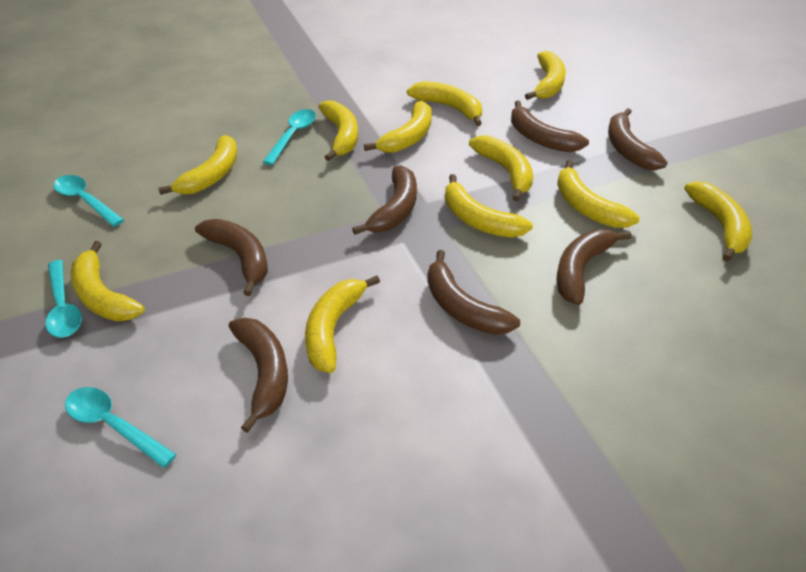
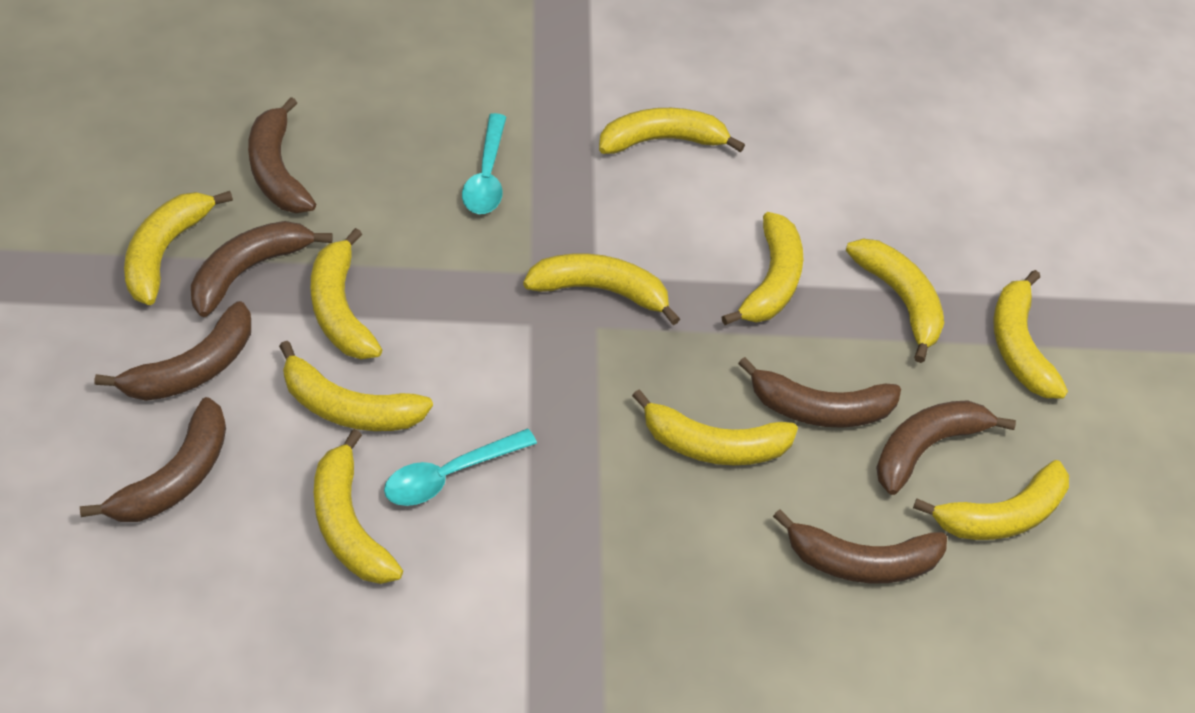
turquoise spoon: [46,260,82,338] [53,175,124,227] [65,387,177,468] [263,109,316,165] = 4 -> [384,429,537,506] [462,113,506,214] = 2

